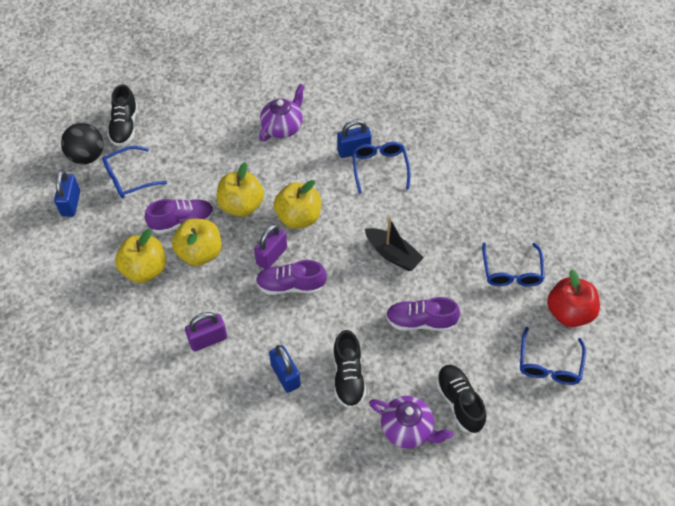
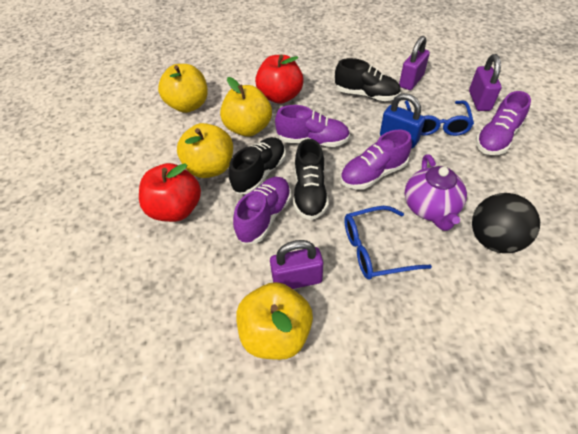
black boat: [365,218,424,271] = 1 -> none = 0
blue glasses: [102,146,167,198] [352,142,411,194] [482,242,545,287] [520,327,586,385] = 4 -> [344,206,432,279] [405,100,474,136] = 2
blue padlock: [54,170,80,217] [269,345,301,393] [337,119,372,158] = 3 -> [380,93,425,148] = 1
purple padlock: [185,312,227,351] [254,224,287,269] = 2 -> [270,240,323,289] [399,36,430,90] [469,54,502,111] = 3
purple shoe: [145,199,214,234] [256,260,327,295] [386,297,460,331] = 3 -> [233,177,291,244] [275,105,350,147] [340,130,412,189] [475,91,531,155] = 4
purple teapot: [259,84,305,141] [369,396,453,449] = 2 -> [405,154,467,231] = 1
red apple: [547,269,600,327] = 1 -> [139,163,201,222] [255,55,304,104] = 2

